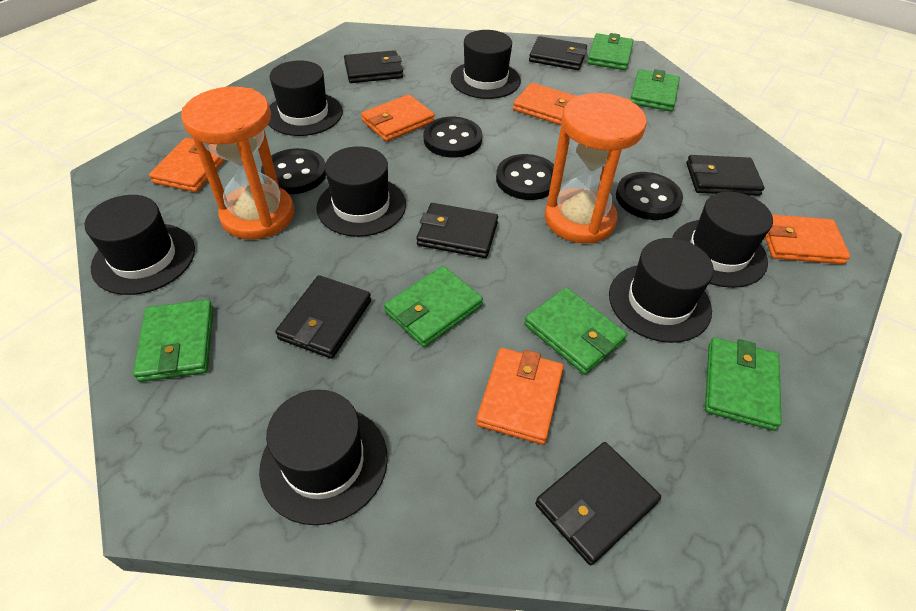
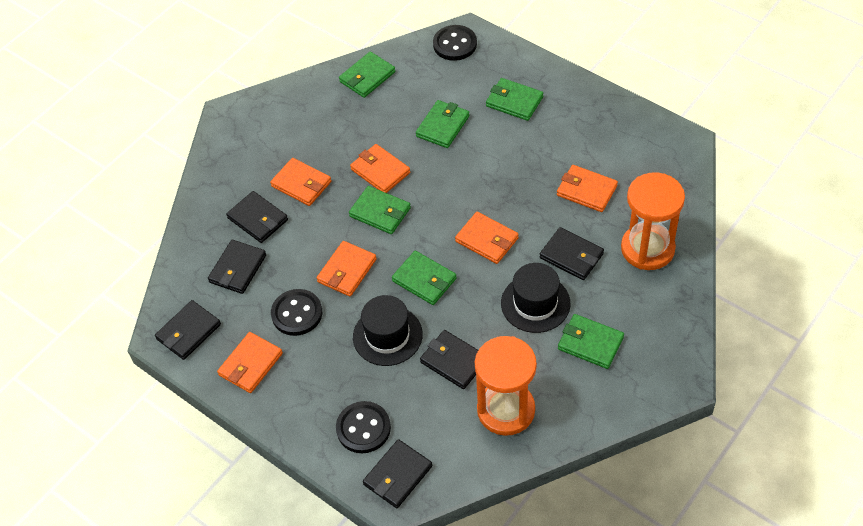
black button: [261,148,326,194] [424,117,482,158] [496,154,554,200] [616,172,683,220] = 4 -> [271,289,322,336] [336,401,391,453] [433,25,477,61] = 3
black hat: [85,195,195,295] [259,390,388,525] [268,61,343,136] [316,146,406,237] [451,30,521,99] [609,238,714,343] [672,192,773,288] = 7 -> [353,295,423,366] [501,263,570,333] = 2
orange wallet: [149,138,225,192] [361,94,435,141] [476,348,564,445] [513,83,577,125] [765,215,850,264] = 5 -> [217,332,283,393] [270,158,331,206] [317,241,377,297] [350,144,410,193] [455,212,519,264] [557,165,618,212] = 6

